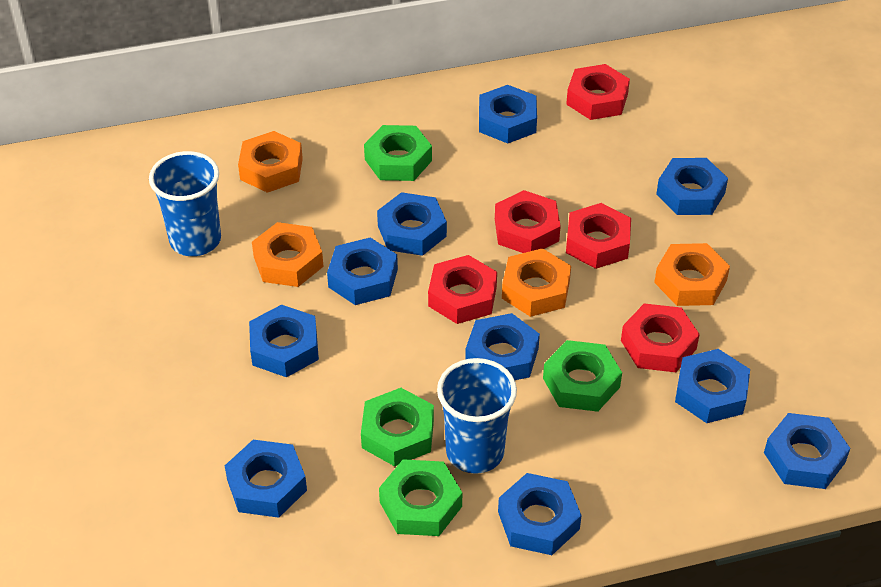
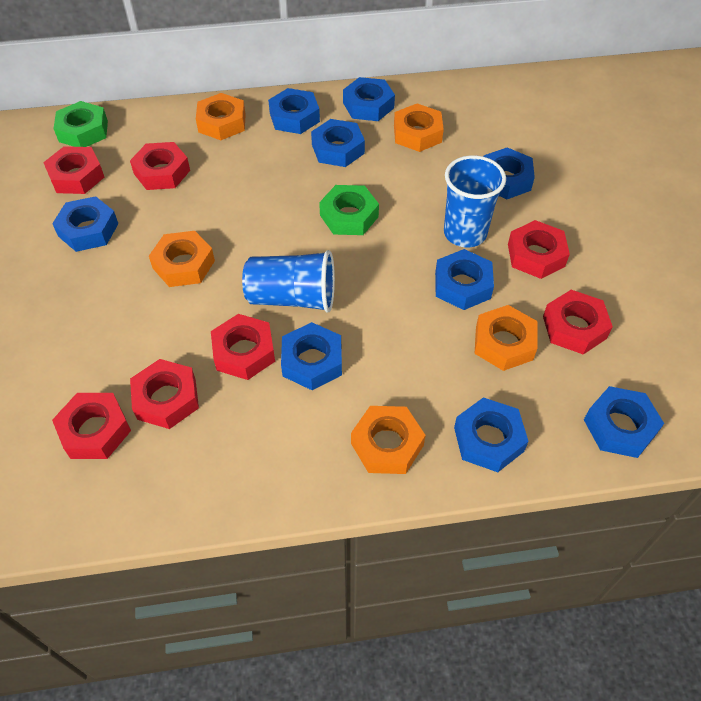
blue nut: [225,440,307,518] [249,304,319,377] [327,238,398,305] [377,192,447,256] [465,313,540,380] [479,85,537,144] [498,473,582,555] [656,158,728,215] [675,349,750,423] [764,413,851,489] = 10 -> [52,196,118,252] [268,88,320,134] [281,322,342,390] [311,119,365,167] [343,77,395,121] [435,249,494,310] [454,397,529,472] [483,147,535,199] [584,386,664,458] = 9
green nut: [361,388,434,466] [364,125,432,181] [379,459,462,536] [543,340,622,412] = 4 -> [54,101,108,147] [319,185,379,235] = 2
orange nut: [238,131,303,193] [252,222,324,287] [502,248,571,317] [654,243,730,306] = 4 -> [149,231,215,287] [196,93,246,140] [351,406,426,474] [394,103,444,152] [474,305,537,371] = 5
red nut: [428,255,497,324] [495,190,561,253] [566,64,630,120] [566,203,631,269] [621,303,700,372] = 5 -> [43,146,104,194] [52,393,131,459] [130,142,190,190] [130,359,199,429] [211,314,275,380] [508,220,570,279] [543,290,613,354] = 7

